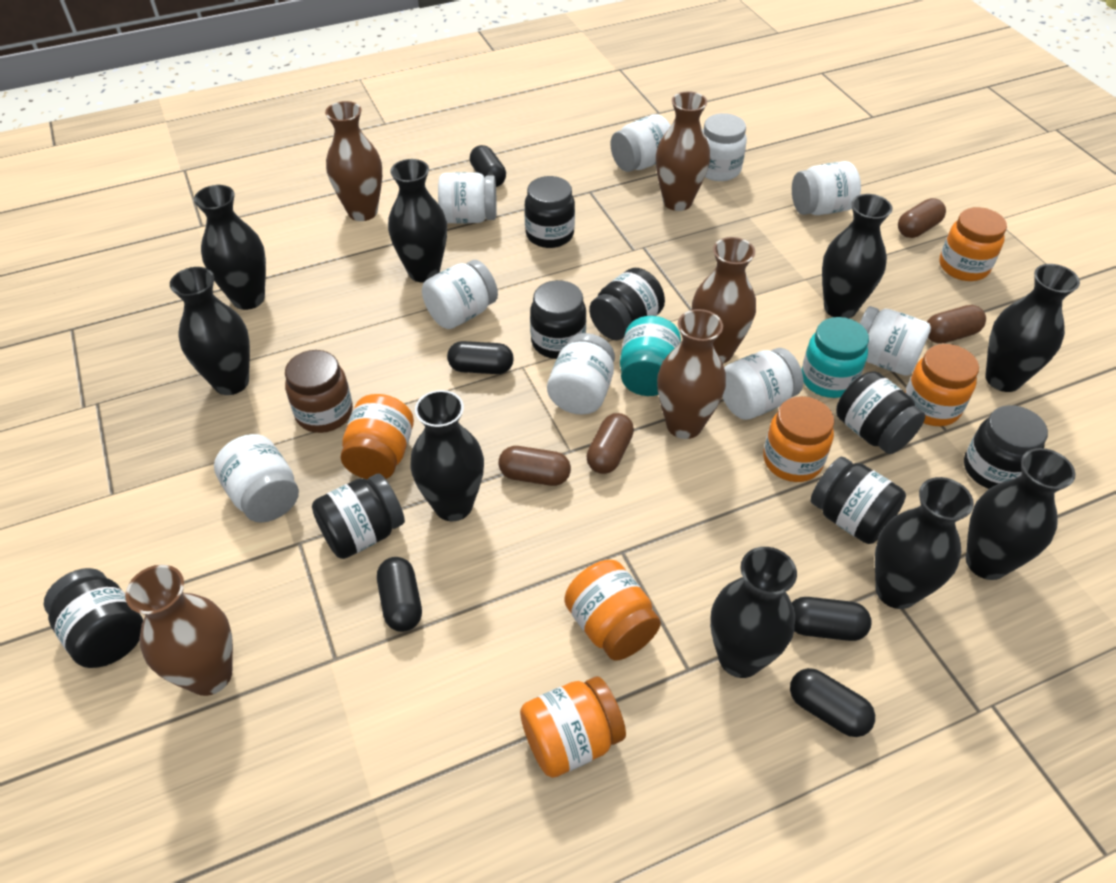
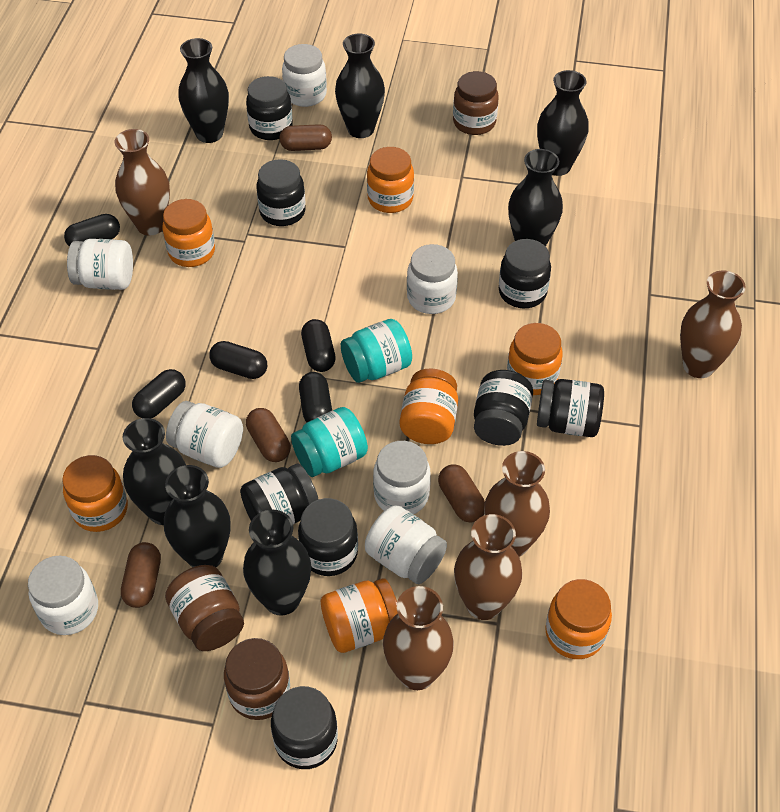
black vase: [170,267,250,395] [194,185,266,310] [388,159,447,283] [410,390,484,521] [710,547,797,678] [822,194,892,319] [875,477,974,609] [966,448,1075,580] [985,264,1080,392] = 9 -> [123,418,186,525] [164,465,231,567] [178,38,229,143] [243,509,311,616] [335,34,385,138] [508,149,563,247] [537,70,589,176] = 7
brown jar: [285,350,353,433] = 1 -> [165,565,244,651] [224,638,290,720] [453,71,499,135] = 3
orange jar: [341,394,414,480] [520,677,626,778] [564,560,661,661] [763,396,834,482] [905,344,979,426] [939,207,1007,281] = 6 -> [62,455,128,532] [162,199,215,267] [321,578,398,653] [367,147,414,213] [400,368,458,444] [507,323,563,395] [545,579,612,659] = 7
white jar: [214,434,299,523] [422,260,498,329] [438,172,497,223] [547,333,615,414] [610,114,671,172] [703,113,747,181] [722,348,803,420] [792,161,861,215] [859,306,931,376] = 9 -> [28,556,98,635] [67,239,133,290] [166,401,243,468] [282,44,327,107] [365,505,447,584] [373,441,431,514] [407,244,458,314] = 7

